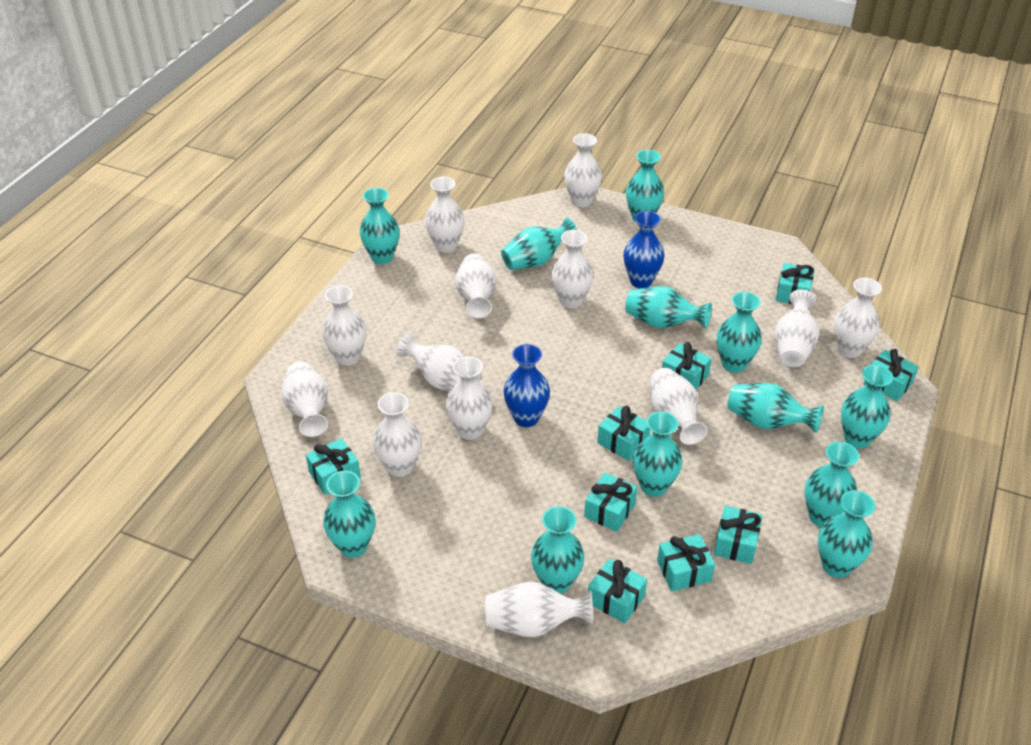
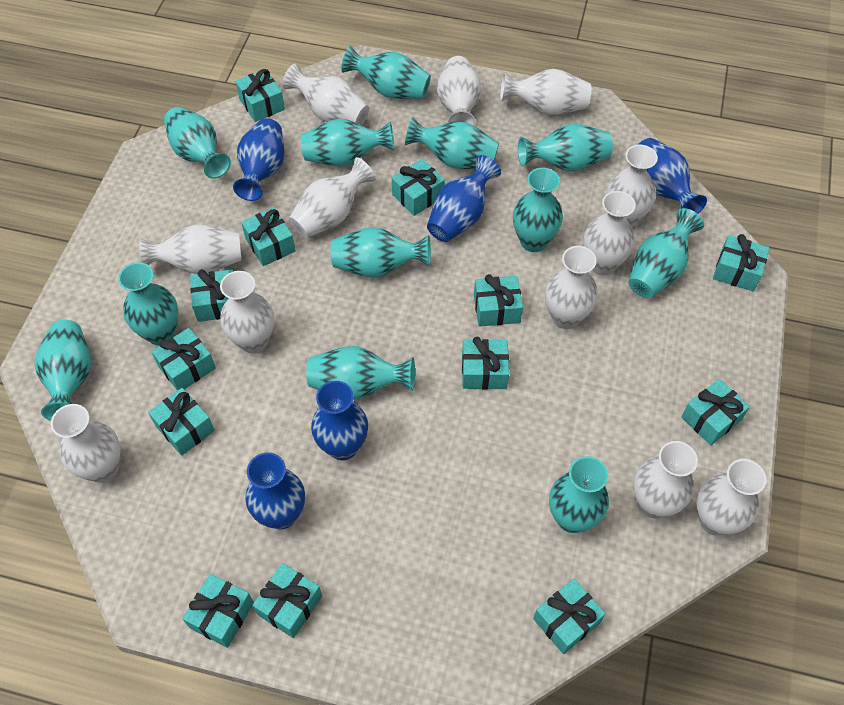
blue vase: [503,344,550,427] [623,211,665,288] = 2 -> [233,118,285,201] [245,453,305,529] [311,381,368,460] [427,155,501,242] [638,138,707,214] = 5
turquoise gift: [306,438,361,495] [584,472,637,532] [588,559,647,624] [597,406,650,461] [657,534,715,591] [662,342,712,390] [714,506,762,564] [776,263,814,304] [864,349,919,401] = 9 -> [148,388,215,456] [151,328,216,391] [182,574,254,648] [190,269,234,322] [235,69,285,122] [241,207,295,266] [252,563,322,638] [392,159,445,216] [462,337,509,389] [474,274,523,327] [533,578,606,654] [681,379,750,445] [713,234,770,291] = 13
white vase: [282,362,328,437] [322,285,366,366] [373,392,422,477] [396,332,481,392] [425,177,465,253] [446,356,493,440] [455,253,496,318] [485,582,593,637] [552,230,594,308] [565,133,602,207] [650,368,708,445] [775,289,819,367] [834,278,882,358] = 13 -> [51,404,121,483] [139,225,241,274] [220,271,274,354] [282,63,369,125] [289,157,376,238] [437,56,482,126] [500,69,591,115] [545,246,598,329] [583,191,636,275] [606,145,658,228] [633,441,698,518] [696,459,767,536] = 12

